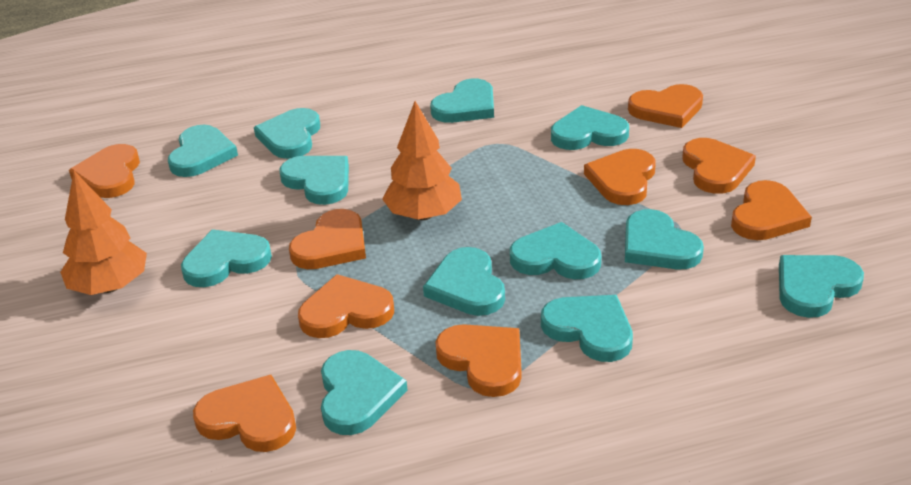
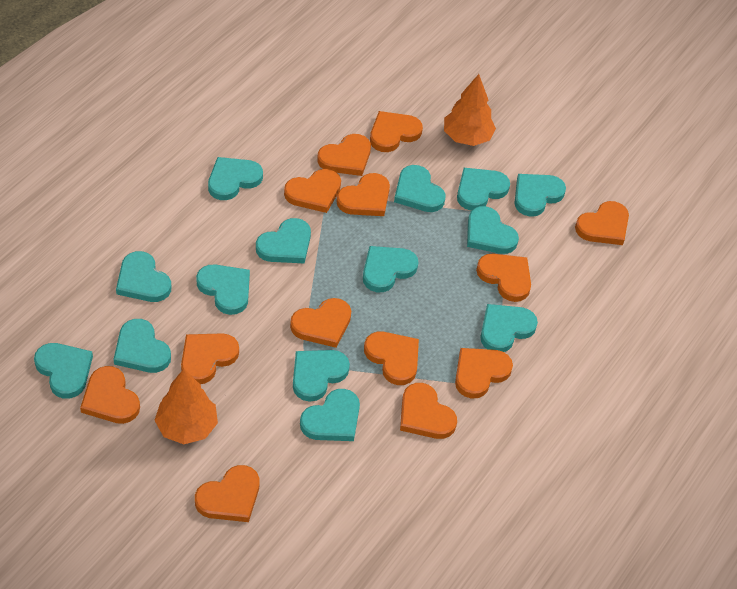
orange heart: [69,144,140,198] [193,375,296,452] [289,209,366,269] [298,274,394,338] [435,324,522,397] [584,149,656,205] [628,84,703,128] [682,138,756,194] [731,180,812,240] = 9 -> [80,366,140,424] [181,333,239,384] [195,465,259,522] [284,169,341,213] [290,298,351,348] [317,134,371,176] [337,173,390,216] [364,332,419,385] [370,111,423,152] [400,383,457,439] [455,348,513,398] [476,254,531,302] [575,201,629,245] = 13
turquoise heart: [168,125,238,177] [181,229,272,287] [254,108,320,159] [279,156,349,205] [321,350,408,435] [423,247,505,316] [430,78,494,123] [510,222,601,279] [541,295,633,362] [551,105,629,150] [625,209,704,269] [779,255,864,318] = 12 -> [34,343,93,399] [113,319,171,373] [116,251,171,302] [196,264,250,315] [208,157,263,200] [256,218,311,264] [293,350,350,402] [300,389,360,441] [363,246,418,292] [394,165,446,212] [457,168,510,211] [467,206,519,254] [480,304,538,352] [515,174,566,217] = 14

